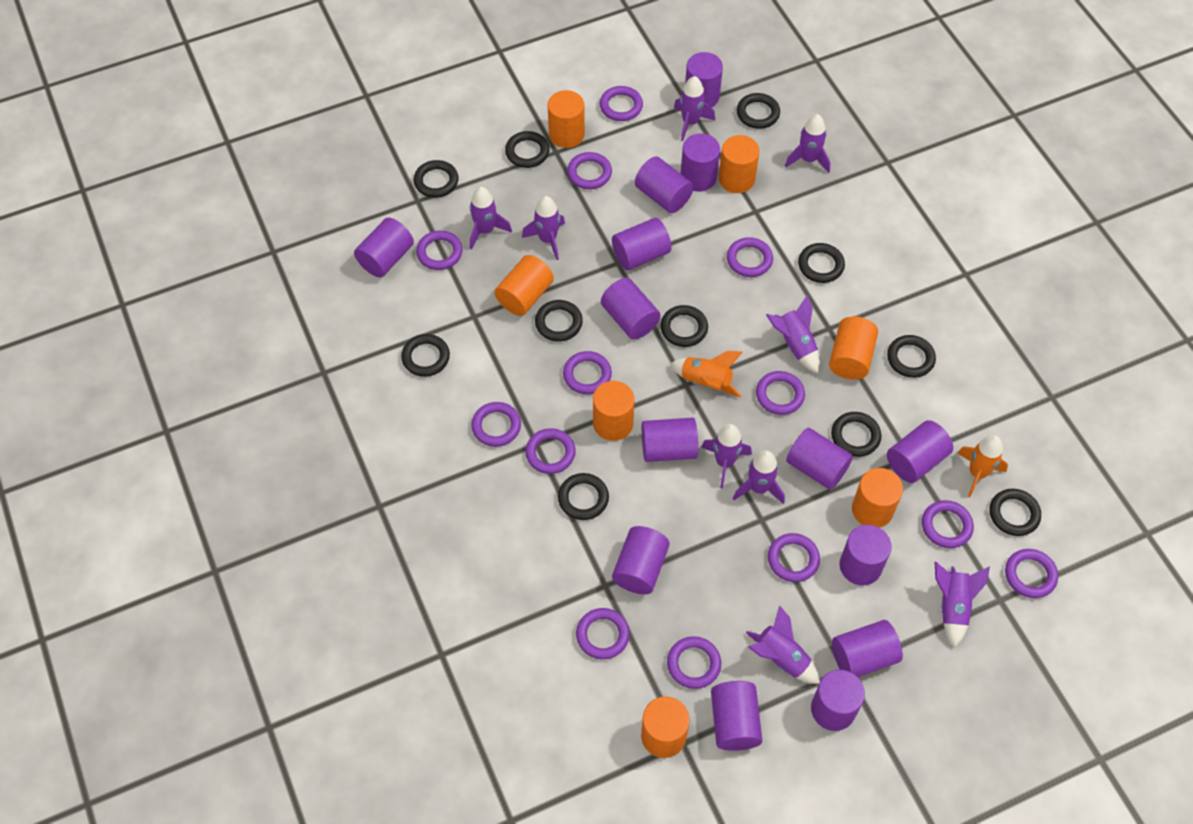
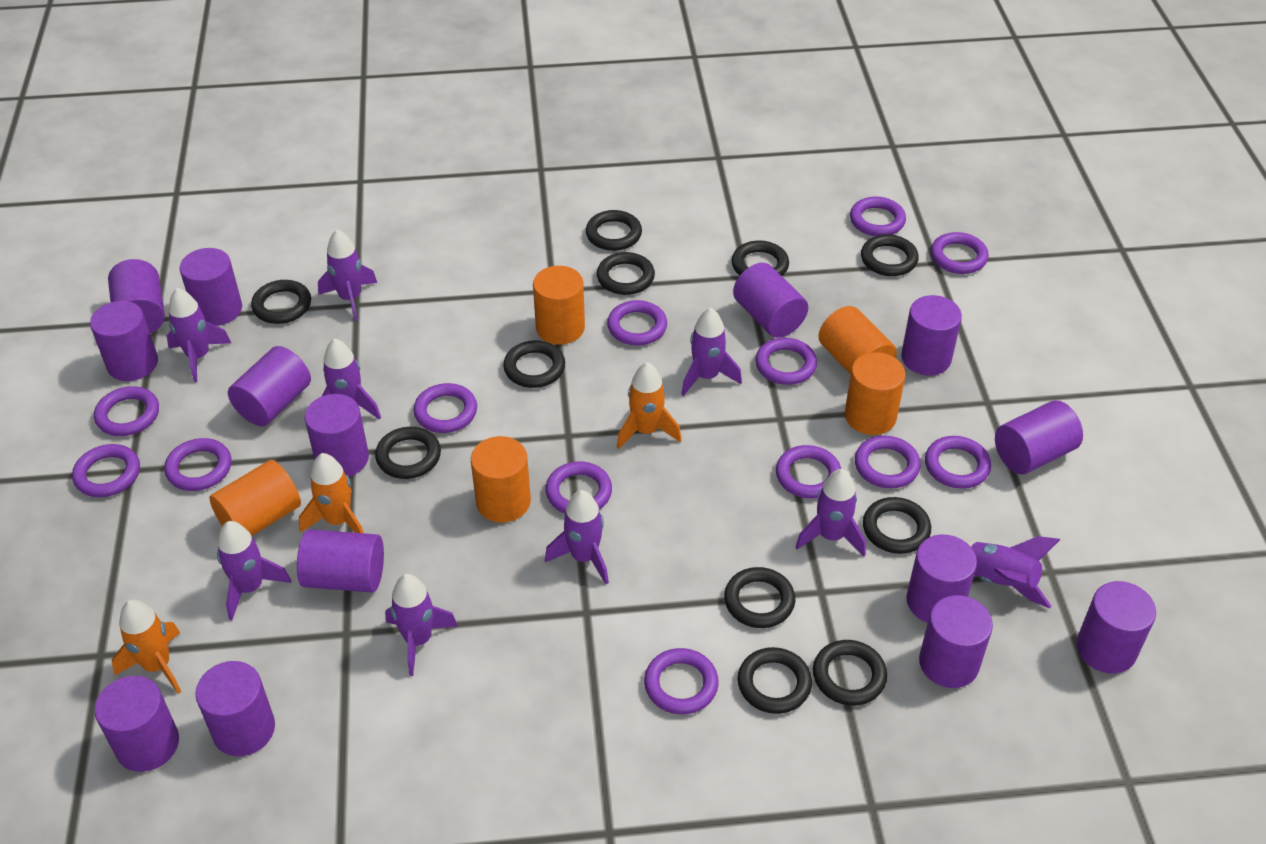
orange cylinder: [494,255,554,316] [548,90,585,148] [593,381,634,441] [641,696,690,758] [719,135,759,193] [829,316,878,380] [852,468,903,528] = 7 -> [209,460,301,536] [471,436,531,523] [533,266,585,345] [818,306,897,375] [845,352,905,435] = 5
orange rocket: [670,351,742,398] [957,435,1008,498] = 2 -> [112,600,181,694] [299,453,364,533] [617,362,682,449] = 3

